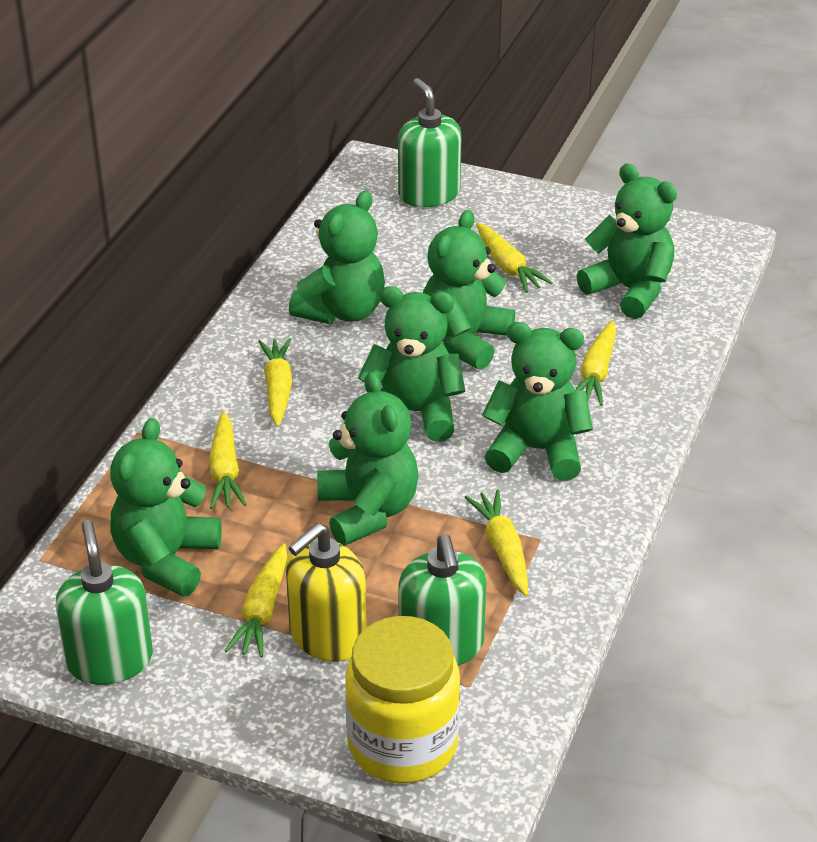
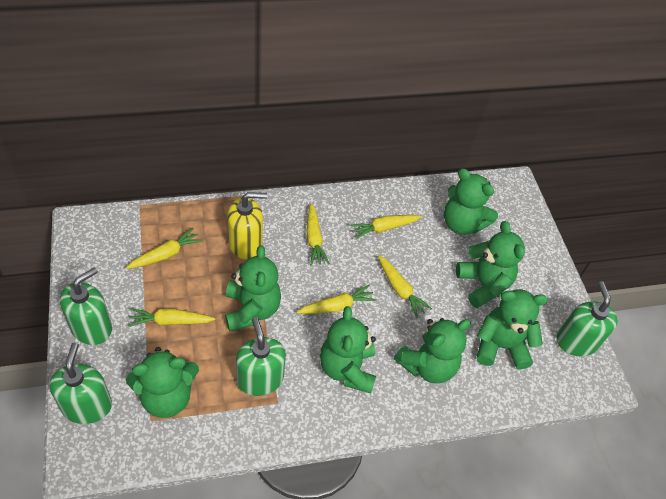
green soap dispenser: [56,520,153,685] [398,78,462,207] [398,534,486,666] = 3 -> [49,343,112,424] [60,267,112,345] [236,317,286,396] [557,281,618,357] = 4
yellow jar: [345,616,460,783] = 1 -> none = 0

